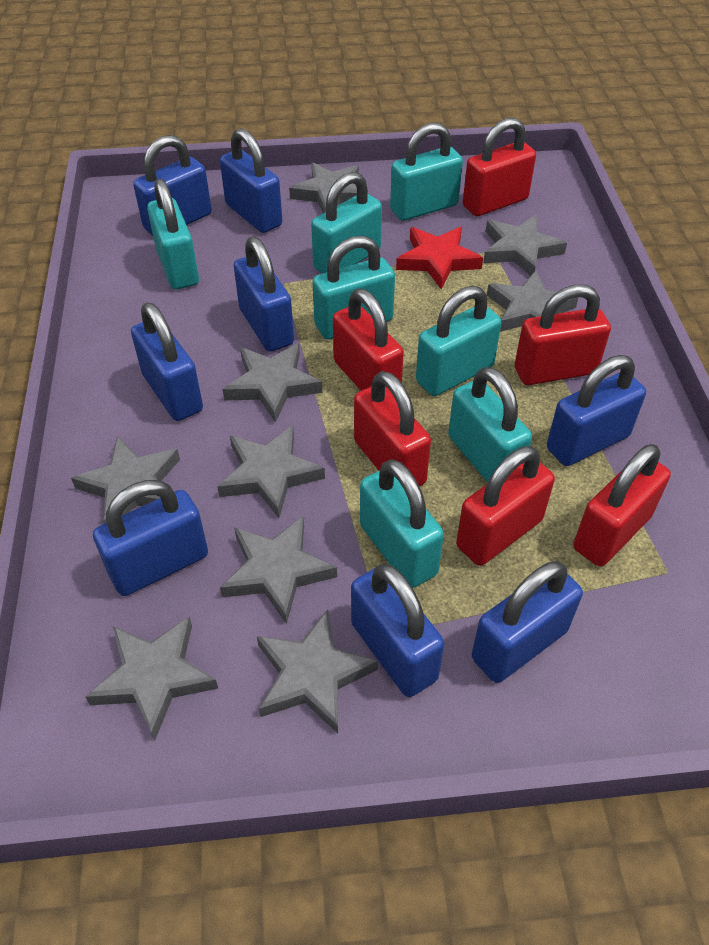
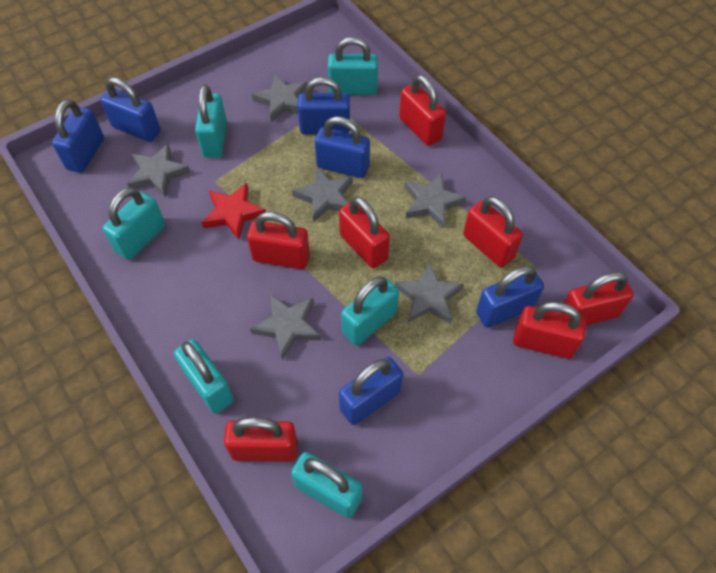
blue padlock: [93,480,208,596] [131,302,203,421] [133,135,211,236] [220,128,282,233] [234,237,294,351] [351,564,444,697] [472,561,583,683] [547,355,646,466] = 8 -> [52,99,104,173] [100,77,161,142] [297,77,350,134] [315,116,370,178] [339,357,403,425] [476,266,544,328] = 6
grey star: [71,436,180,524] [85,617,218,741] [217,426,325,518] [220,517,337,624] [223,343,322,423] [257,609,378,734] [289,162,369,213] [483,215,567,276] [487,270,579,332] = 9 -> [127,144,191,198] [250,294,321,360] [252,74,308,122] [292,167,353,223] [395,262,464,324] [405,172,466,229] = 6
red padlock: [333,289,404,391] [354,371,431,487] [456,446,555,566] [463,118,536,216] [515,285,611,385] [573,444,671,567] = 6 -> [224,417,298,461] [247,212,310,269] [339,197,390,268] [399,75,446,146] [463,196,523,268] [513,302,586,359] [559,272,634,325] = 7
turquoise padlock: [147,179,199,289] [311,172,382,274] [312,236,395,340] [360,459,444,588] [390,123,463,221] [416,286,502,396] [448,367,532,483] = 7 -> [103,187,165,260] [174,339,234,414] [195,85,227,158] [291,452,363,518] [328,37,378,95] [341,276,399,346] = 6

